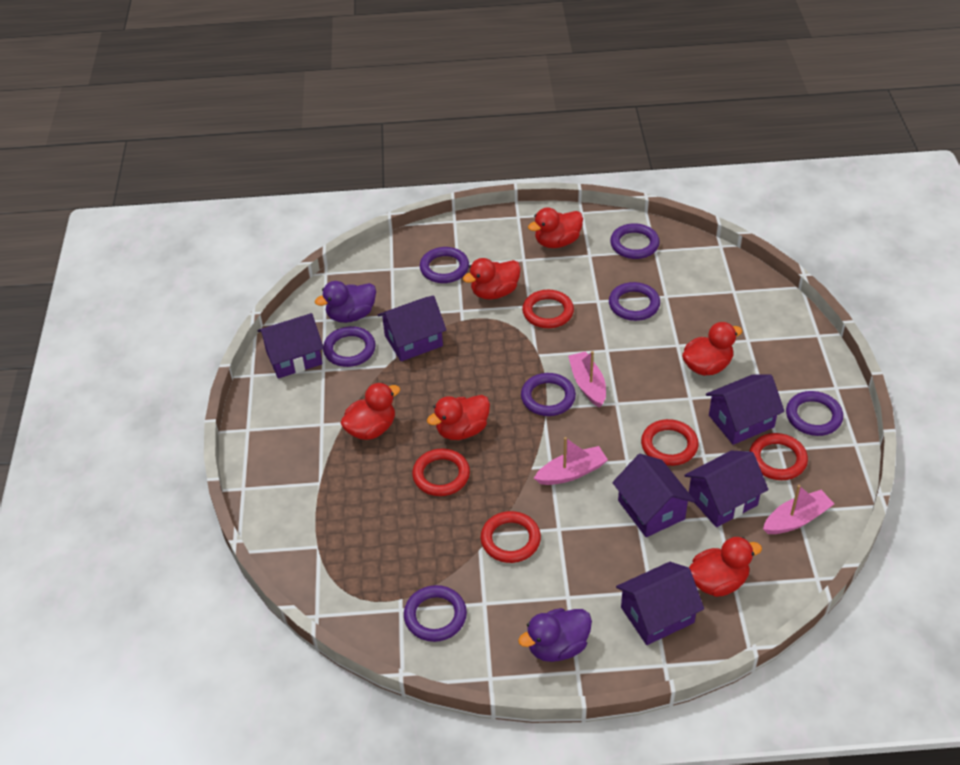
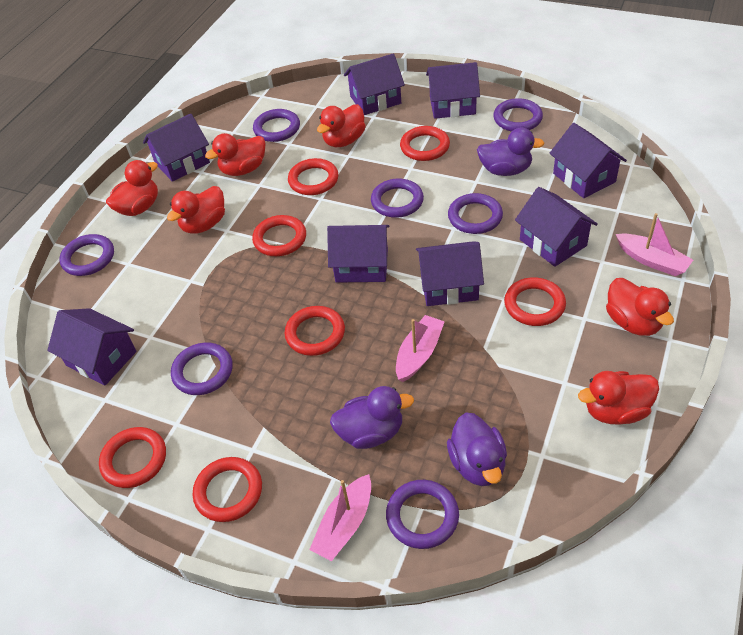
purple duck: [315,281,376,323] [518,608,592,662] = 2 -> [330,386,414,449] [447,413,507,486] [477,127,544,176] = 3
purple house: [258,313,324,378] [378,296,446,362] [612,454,695,537] [616,562,704,645] [684,450,769,527] [706,375,785,445] = 6 -> [47,308,137,386] [143,114,210,182] [327,225,390,283] [344,53,405,115] [416,241,484,306] [426,62,480,119] [515,187,598,267] [550,123,627,198] = 8
red ring: [412,448,470,496] [481,511,541,563] [522,290,574,328] [641,419,699,466] [749,433,808,480] = 5 -> [99,427,166,488] [193,457,262,522] [252,215,306,256] [285,306,345,356] [288,158,338,195] [400,126,450,161] [504,277,566,326] = 7

